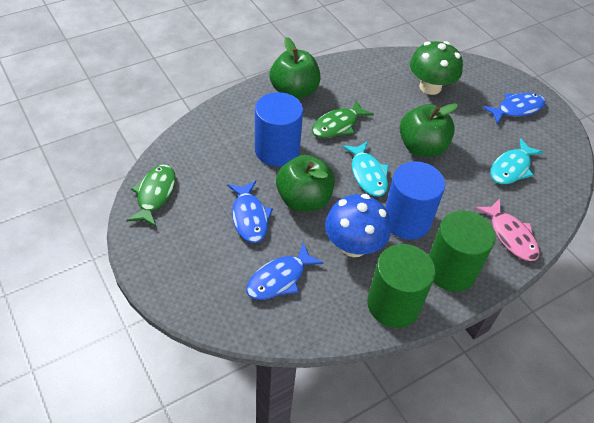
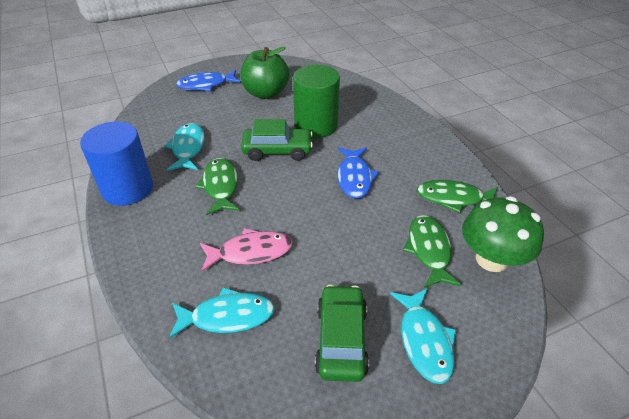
blue cylinder: [255,92,303,167] [385,161,445,240] = 2 -> [80,121,153,206] = 1
blue fish: [227,181,273,243] [246,243,324,300] [482,93,545,124] = 3 -> [176,70,241,91] [337,147,379,199] = 2
blue mushroom: [325,194,391,257] = 1 -> none = 0
green apple: [270,37,320,99] [276,155,335,212] [400,103,458,157] = 3 -> [241,47,290,99] = 1
green car: none = 0 -> [241,119,313,161] [315,285,369,382] = 2
green cylinder: [367,244,435,328] [429,210,496,292] = 2 -> [293,65,340,138] = 1
green fish: [126,165,176,227] [312,100,374,138] = 2 -> [195,158,240,215] [403,215,462,288] [417,180,498,213] = 3
turquoise fish: [342,141,389,196] [491,138,544,184] = 2 -> [164,123,205,171] [169,287,275,339] [390,288,456,384] = 3

